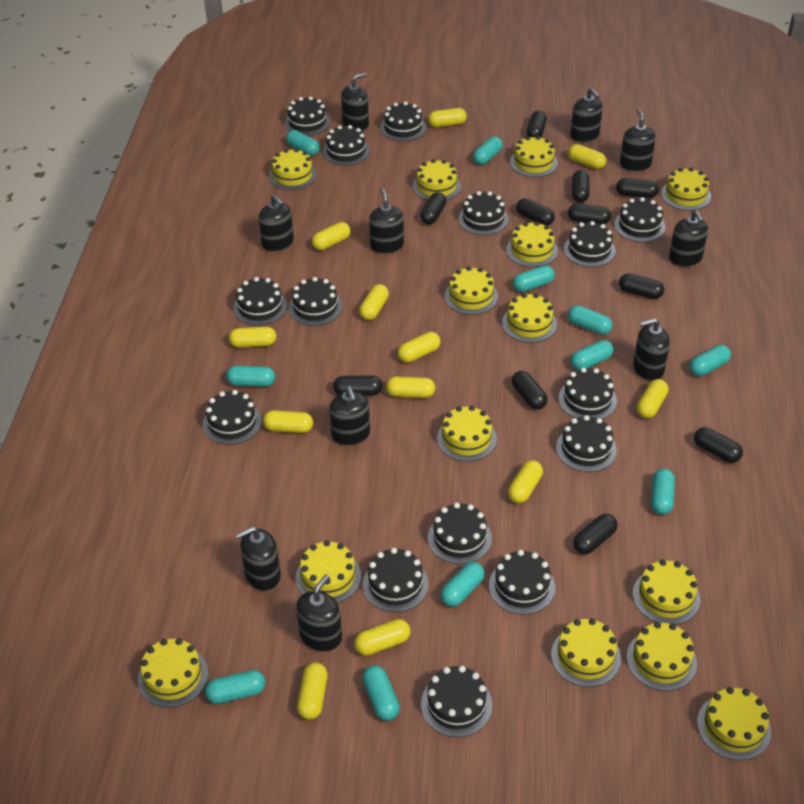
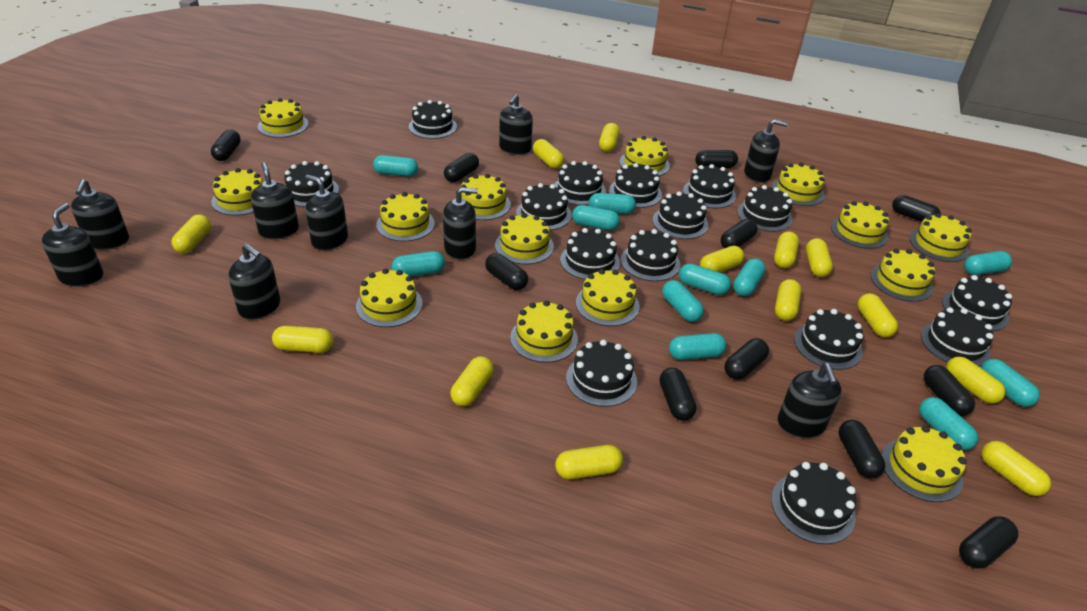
black soap dispenser: [236,526,281,591] [259,194,294,252] [296,574,342,652] [329,386,370,446] [341,73,369,131] [369,188,404,254] [570,88,603,142] [620,109,656,172] [633,318,670,381] [669,210,708,267] = 10 -> [42,203,103,287] [71,179,129,250] [228,244,280,320] [251,162,299,240] [305,175,348,251] [443,187,478,260] [499,94,533,155] [744,119,788,183] [778,363,842,438] = 9
yellow capsule: [229,327,276,348] [263,410,313,433] [297,662,328,719] [312,222,351,250] [354,619,410,656] [359,284,389,320] [386,377,435,398] [398,332,441,363] [428,108,467,127] [508,460,543,503] [568,144,606,169] [637,379,668,418] = 12 -> [171,214,211,253] [272,326,333,353] [450,356,494,406] [533,139,564,169] [555,445,623,479] [599,123,620,152] [700,246,744,272] [774,231,799,268] [775,279,801,321] [806,238,833,277] [858,293,898,337] [946,357,1006,404] [982,441,1051,496] = 13

